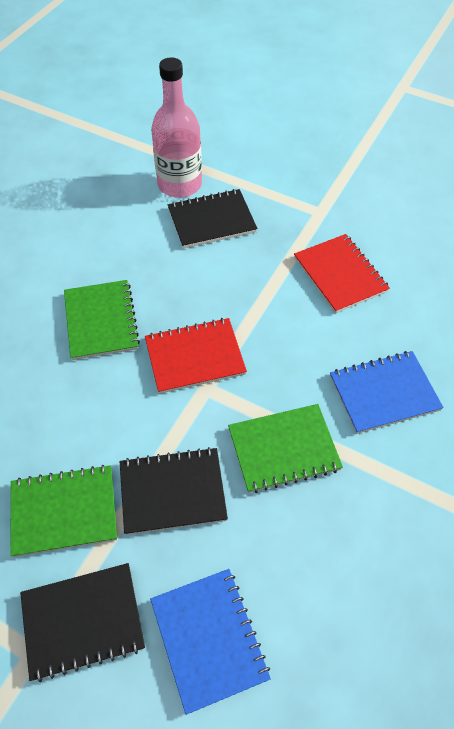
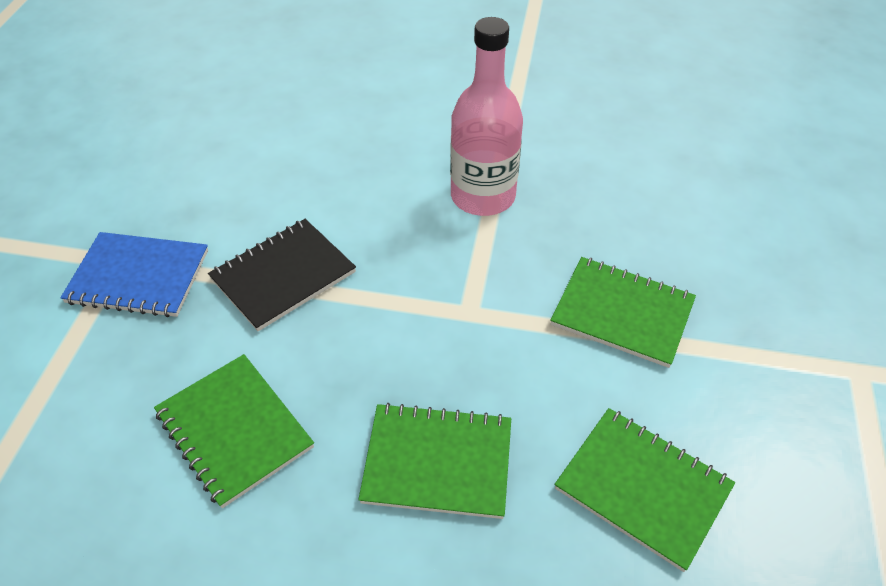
black notebook: [20,563,145,682] [120,447,228,535] [168,189,258,248] = 3 -> [208,219,356,331] = 1
blue notebook: [150,569,271,715] [330,351,444,434] = 2 -> [60,232,208,317] = 1
green notebook: [10,465,117,557] [64,280,140,360] [228,404,343,493] = 3 -> [154,354,314,508] [358,403,511,519] [550,257,696,368] [554,408,735,572] = 4
red notebook: [145,318,247,394] [294,234,390,313] = 2 -> none = 0

